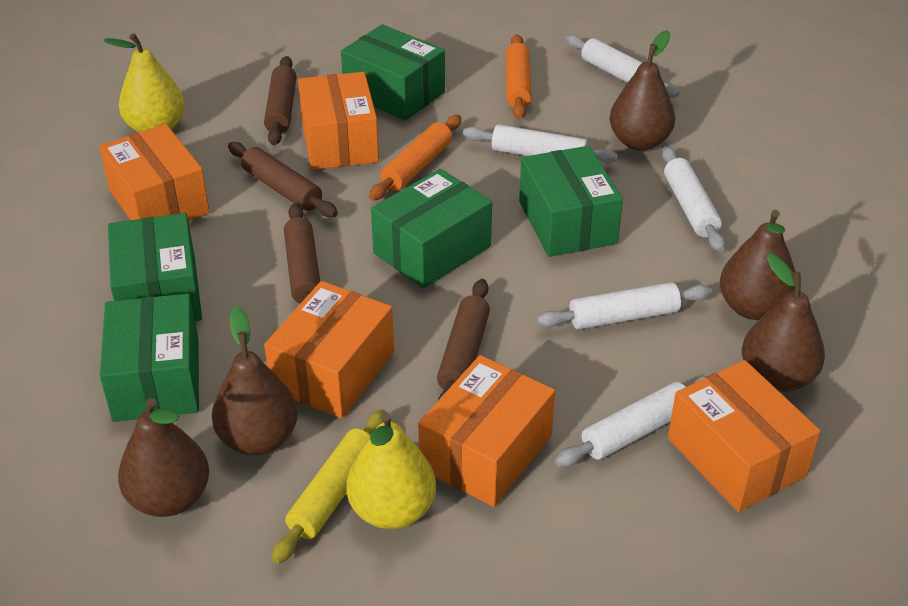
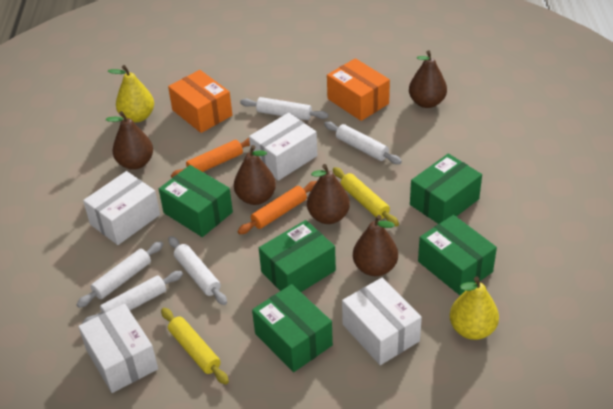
brown rolling pin: [228,142,338,217] [264,56,296,145] [284,203,320,304] [437,279,490,400] = 4 -> none = 0
orange box: [99,124,210,221] [264,281,394,418] [298,72,379,170] [418,355,555,507] [668,360,820,512] = 5 -> [168,70,232,133] [327,58,390,121] = 2
white box: none = 0 -> [78,304,158,393] [83,171,160,245] [249,113,317,181] [342,278,422,365] = 4
yellow rolling pin: [272,409,386,564] = 1 -> [161,308,229,385] [333,167,399,227] = 2

